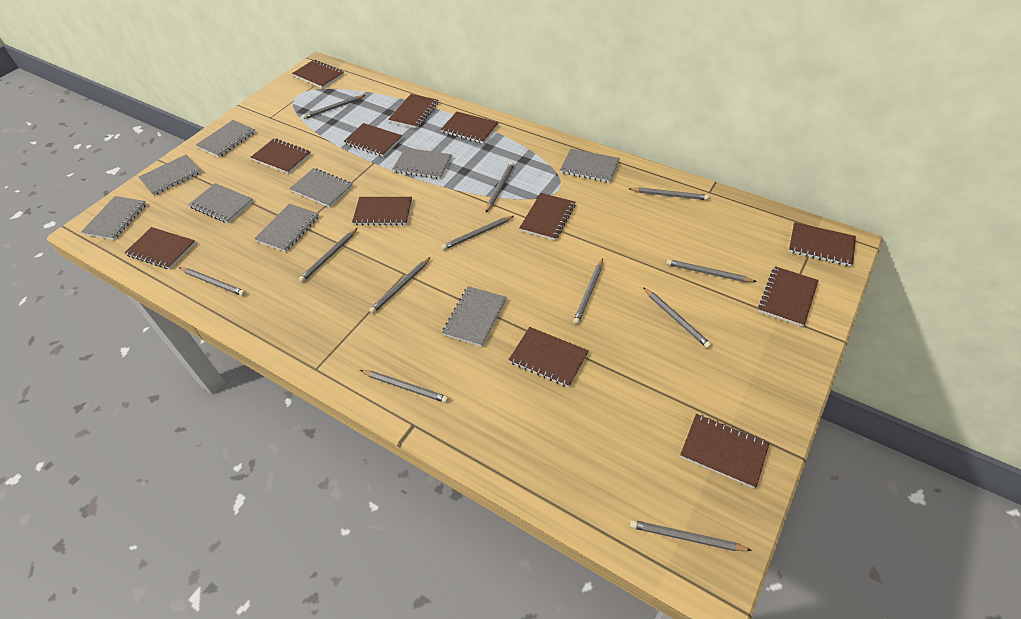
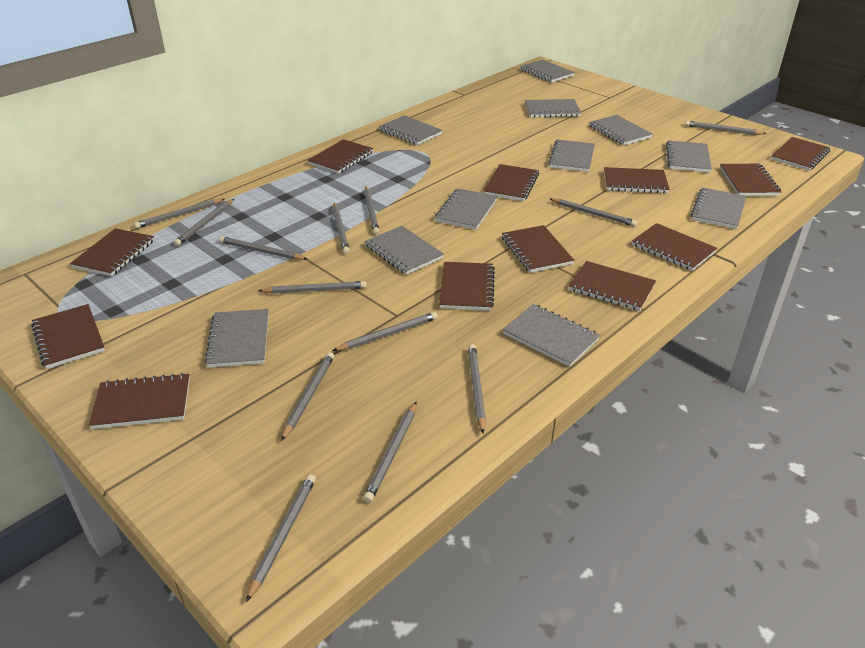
grey notebook: [81,196,147,240] [139,155,201,196] [188,183,254,223] [196,120,255,158] [254,204,319,252] [289,168,353,207] [393,148,452,179] [442,286,507,347] [560,149,620,183] = 9 -> [204,309,269,368] [365,226,444,275] [379,115,443,145] [435,188,498,230] [503,304,600,367] [520,59,575,83] [525,99,581,118] [548,139,595,172] [589,115,652,145] [666,140,712,172] [691,187,746,229] = 11
grey pencil: [179,267,246,296] [299,228,358,282] [302,95,365,119] [360,370,449,403] [369,257,431,314] [442,216,514,250] [486,162,514,212] [573,259,603,325] [629,187,709,200] [630,520,752,551] [643,287,712,348] [666,259,757,282] = 12 -> [134,199,225,229] [173,199,234,246] [219,236,307,260] [246,474,316,602] [258,281,367,294] [281,352,334,441] [332,203,350,254] [332,312,438,351] [363,402,416,503] [364,186,379,234] [468,344,486,434] [550,198,637,227] [685,121,766,135] = 13

